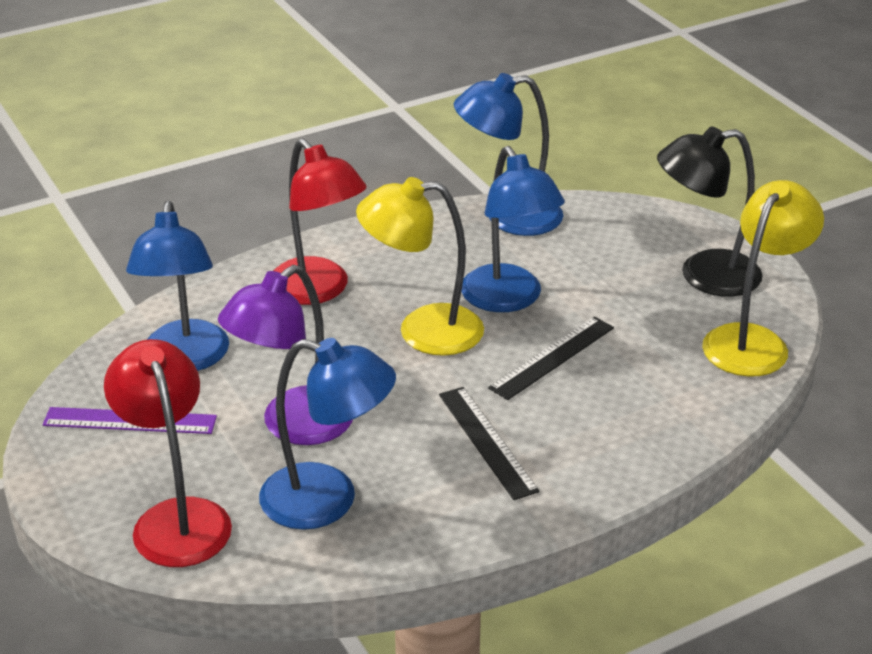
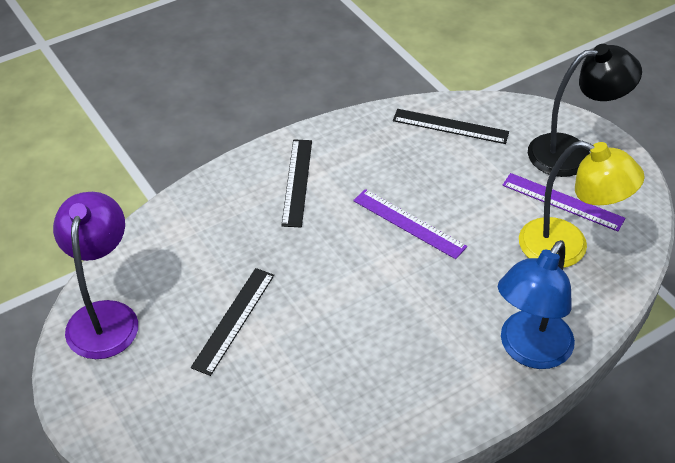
black ruler: [439,387,540,500] [488,317,614,400] = 2 -> [191,268,274,376] [281,139,312,227] [393,109,509,144] = 3
blue lamp: [126,200,229,371] [259,338,396,530] [454,73,563,236] [461,146,565,312] = 4 -> [498,240,575,369] = 1
purple ruler: [43,407,217,434] = 1 -> [353,189,467,259] [502,173,625,231] = 2
red lamp: [104,339,232,567] [273,139,367,305] = 2 -> none = 0
yellow lamp: [356,177,484,356] [702,180,824,377] = 2 -> [519,141,645,268] = 1

